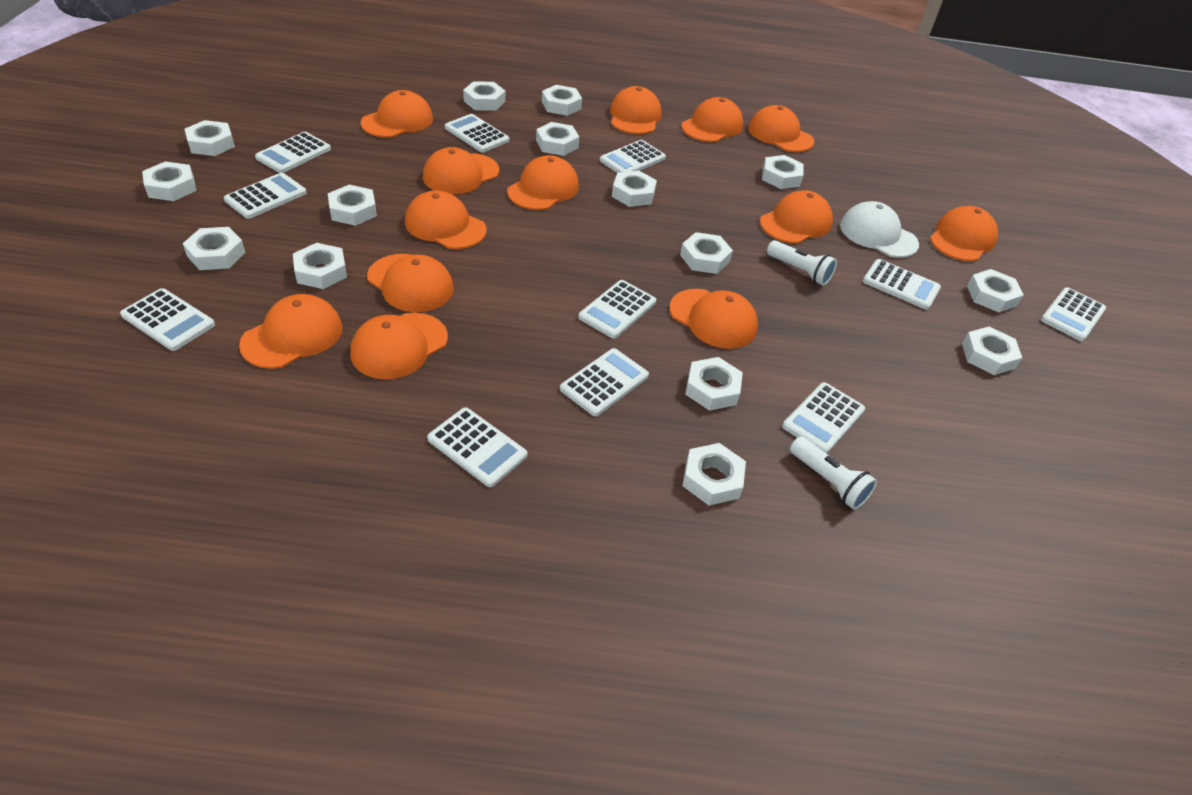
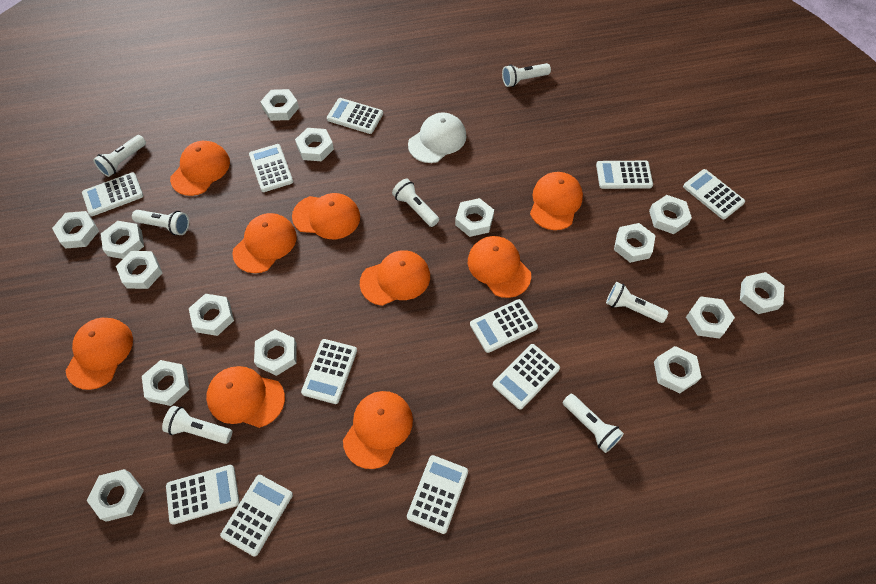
orange cap: [239,294,342,369] [350,312,448,379] [361,90,433,138] [367,254,454,312] [405,190,487,249] [423,147,499,194] [507,155,579,210] [610,86,661,134] [669,289,758,349] [681,97,743,142] [748,105,814,152] [760,190,833,244] [930,206,998,261] = 13 -> [66,318,133,390] [170,141,230,196] [206,366,285,428] [232,213,297,273] [292,193,360,239] [343,391,413,469] [360,250,430,306] [468,236,531,298] [530,172,583,230] = 9
white flashlight: [767,240,837,286] [790,437,877,510] = 2 -> [93,135,146,177] [132,210,189,235] [162,406,232,444] [392,179,439,227] [502,63,551,87] [563,394,624,453] [606,282,668,323] = 7

